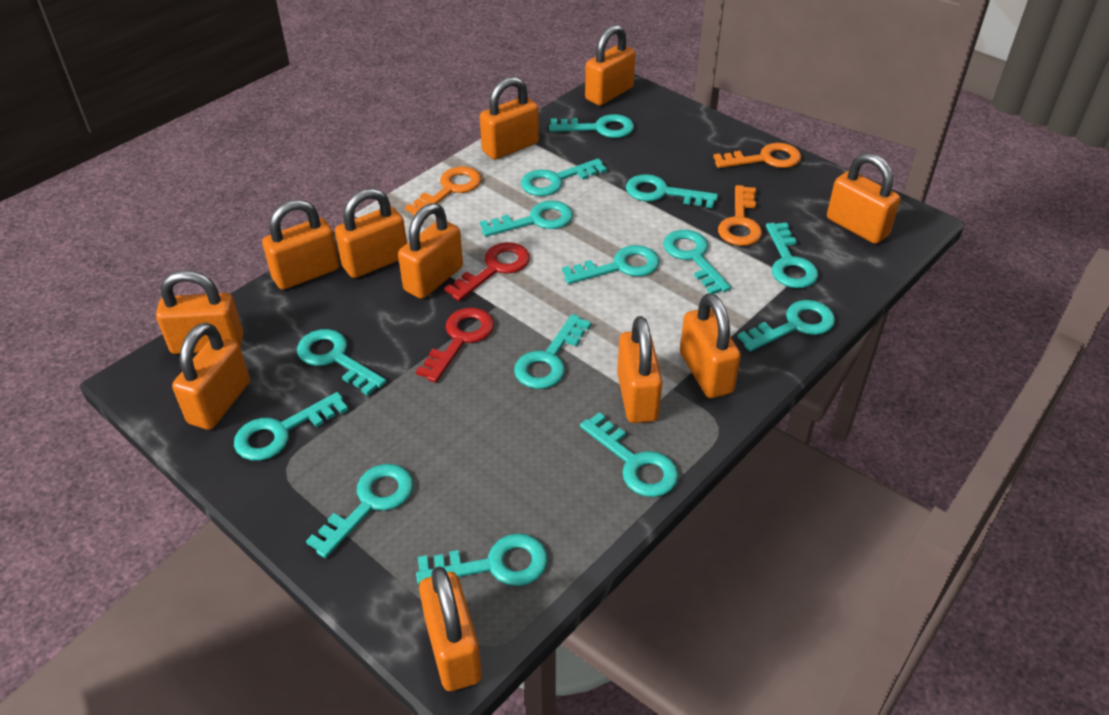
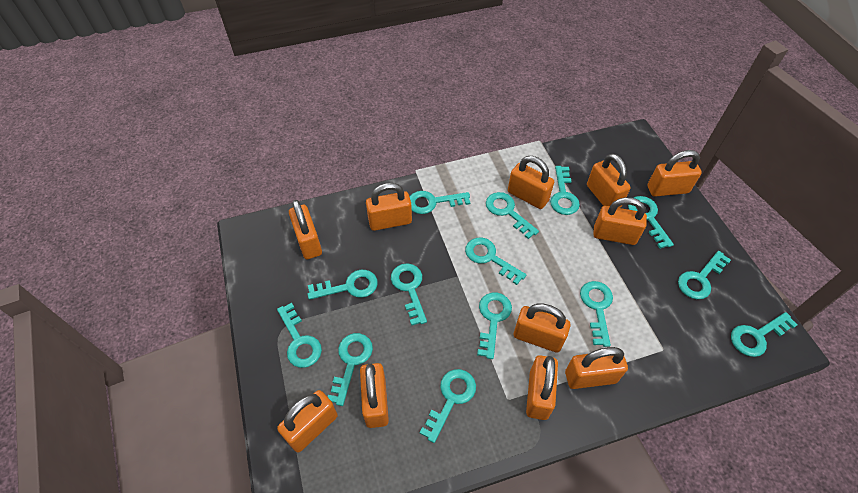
orange key: [405,166,482,216] [713,143,802,168] [718,185,762,246] = 3 -> none = 0
red key: [416,307,494,383] [444,242,530,301] = 2 -> none = 0

